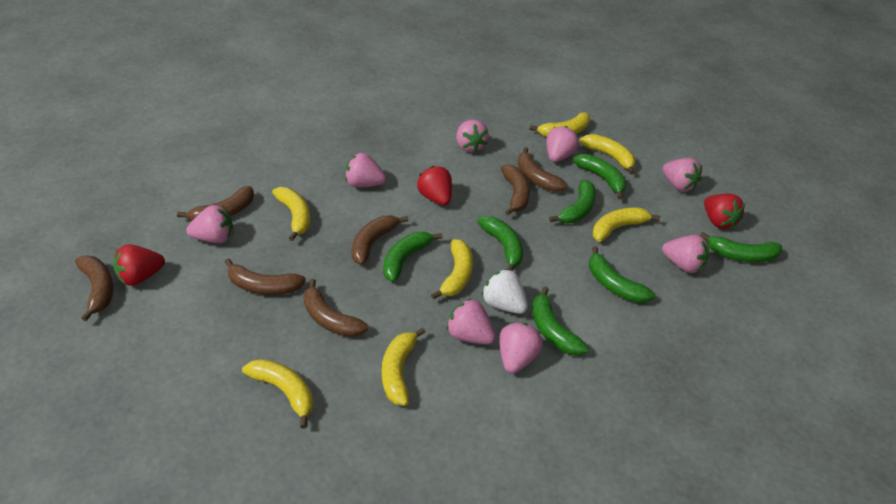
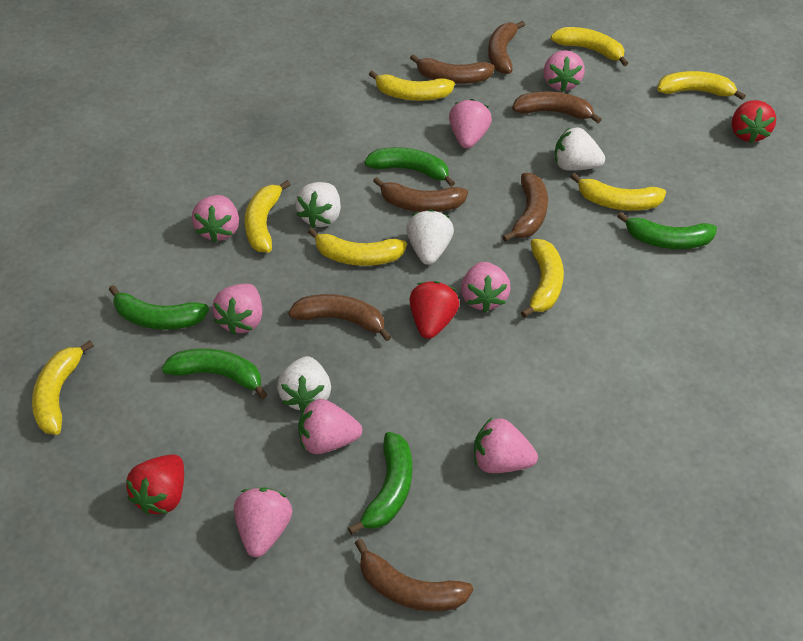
green banana: [383,232,443,282] [477,216,523,271] [532,286,588,356] [549,180,596,223] [573,154,626,199] [589,246,655,303] [700,232,782,262] = 7 -> [109,285,209,330] [162,348,267,400] [348,432,412,535] [364,147,455,187] [617,212,717,249] = 5
white strawberry: [482,269,528,314] = 1 -> [277,356,331,412] [295,182,341,228] [406,210,454,265] [555,128,605,171] = 4
yellow banana: [242,359,313,429] [272,187,310,241] [382,327,425,406] [431,239,473,300] [530,113,590,137] [579,134,635,175] [593,207,660,242] = 7 -> [32,340,94,435] [244,180,291,252] [308,228,407,266] [369,71,455,101] [521,239,564,318] [551,27,628,66] [571,173,666,211] [657,71,746,100] = 8

